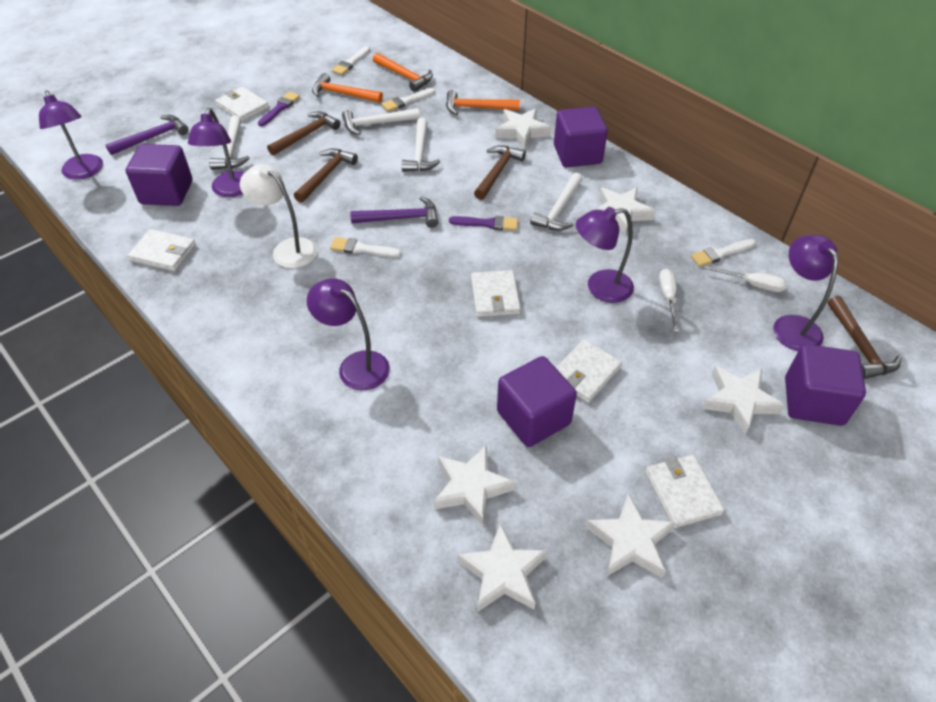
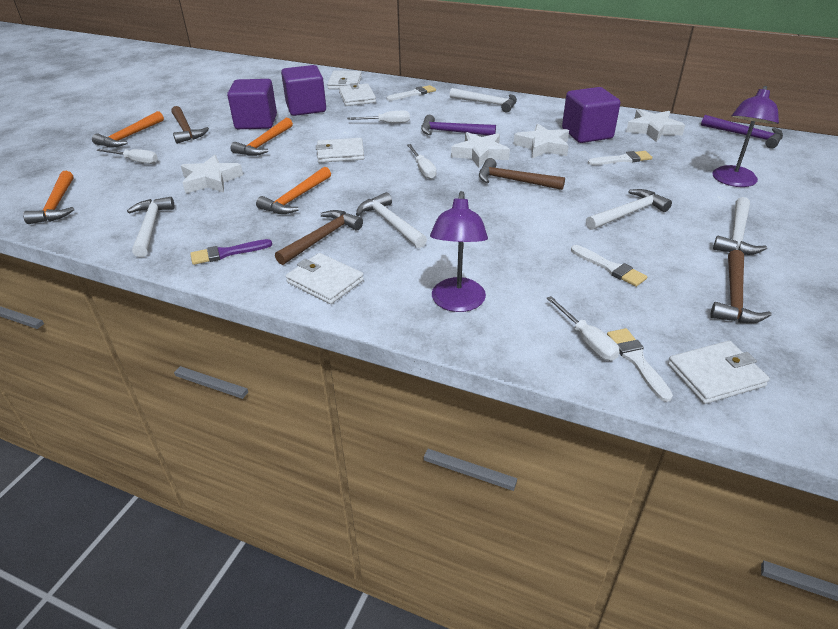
orange hammer: [312,73,383,103] [373,53,433,92] [446,90,520,115] = 3 -> [23,171,74,224] [92,111,164,147] [230,118,293,156] [256,167,331,214] = 4
purple brush: [258,92,300,126] [449,216,518,231] = 2 -> [190,239,272,265] = 1
purple cube: [126,144,192,206] [497,356,577,447] [554,107,608,168] [785,344,866,426] = 4 -> [227,79,277,129] [281,65,326,116] [562,87,620,143] = 3
purple lamp: [39,90,103,180] [188,108,245,197] [307,278,390,390] [576,207,634,303] [773,235,838,351] = 5 -> [430,191,488,312] [713,86,779,187] = 2
white hammer: [209,115,250,170] [342,108,420,135] [402,118,440,172] [530,173,583,231] = 4 -> [127,197,174,257] [356,192,427,248] [450,88,517,112] [586,189,672,230] [713,197,767,255] = 5
white lamp: [240,164,317,268] = 1 -> none = 0
white screwdriver: [659,269,679,332] [703,265,787,292] = 2 -> [97,149,158,164] [347,111,410,123] [407,144,436,179] [547,296,620,361] = 4
white star: [434,445,516,526] [458,523,547,612] [495,108,551,149] [586,493,675,578] [595,187,655,235] [703,366,785,435] = 6 -> [181,155,243,193] [451,132,510,168] [513,123,569,158] [626,109,685,142] = 4

